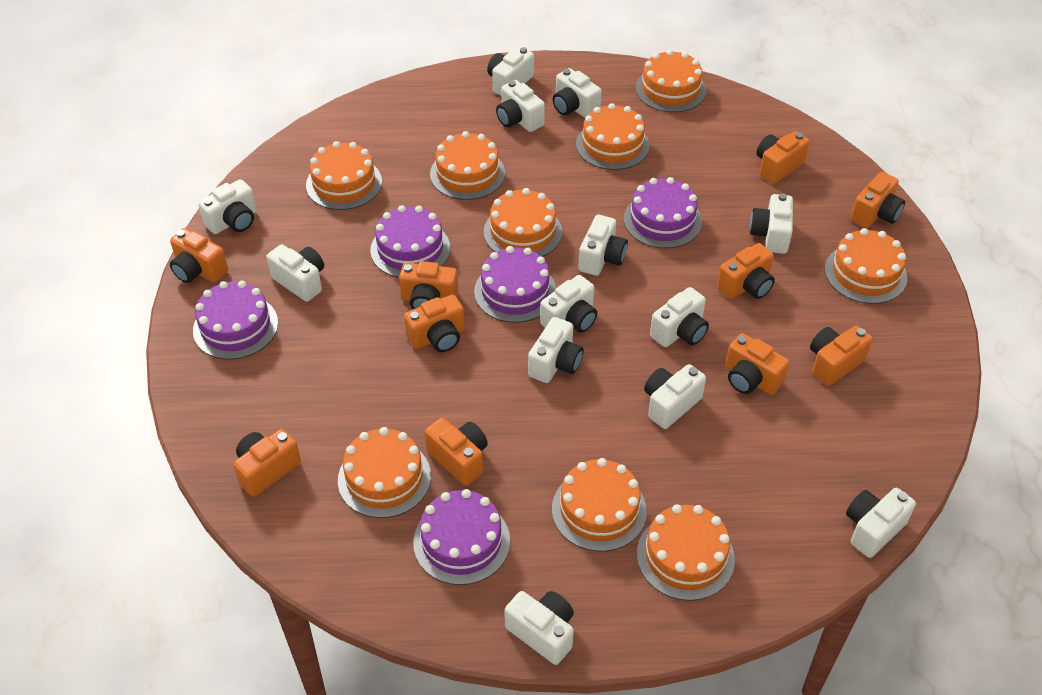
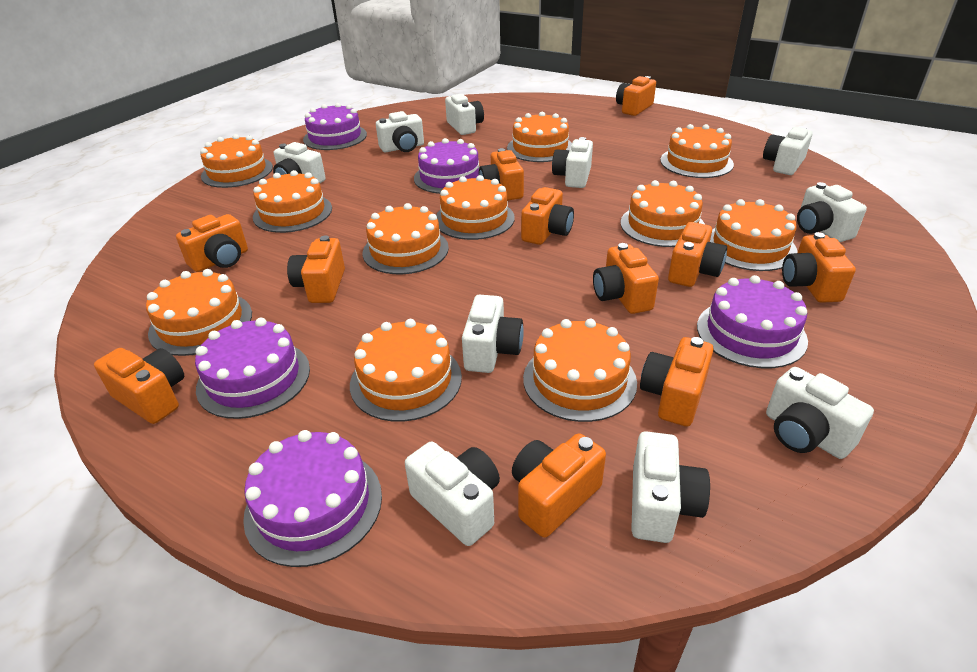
orange cake: [306,141,382,210] [338,427,431,518] [430,131,505,200] [484,188,562,257] [552,458,647,552] [576,103,650,170] [636,50,706,112] [637,504,735,601] [825,228,907,304] = 9 -> [146,269,252,356] [200,134,273,188] [253,170,332,233] [350,319,462,422] [363,203,449,274] [436,175,515,240] [507,112,572,162] [523,319,637,422] [621,180,705,247] [660,124,734,178] [710,199,797,271] = 11
orange camera: [170,228,228,283] [233,429,301,497] [399,261,458,309] [404,295,465,352] [425,418,488,486] [717,243,775,299] [725,333,789,395] [757,131,810,184] [810,326,873,386] [851,172,905,228] = 10 -> [94,348,184,424] [176,214,248,272] [287,235,345,303] [479,148,524,201] [512,433,606,538] [521,187,574,245] [593,243,659,314] [616,76,656,116] [640,337,714,427] [668,222,727,287] [782,232,856,303] = 11
white camera: [198,179,257,234] [267,244,324,302] [487,47,534,95] [496,80,545,132] [505,591,574,665] [528,317,584,383] [540,275,597,333] [553,68,602,118] [578,215,628,276] [644,364,706,429] [650,287,709,347] [750,193,793,254] [846,488,916,558] = 13 -> [273,142,326,183] [376,111,424,152] [405,442,500,546] [445,94,484,135] [462,295,524,373] [552,137,593,188] [631,431,710,543] [763,126,812,175] [766,367,874,459] [797,182,867,242] = 10

